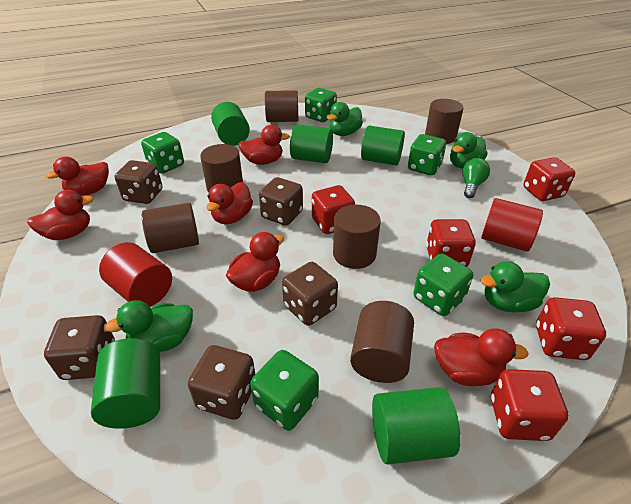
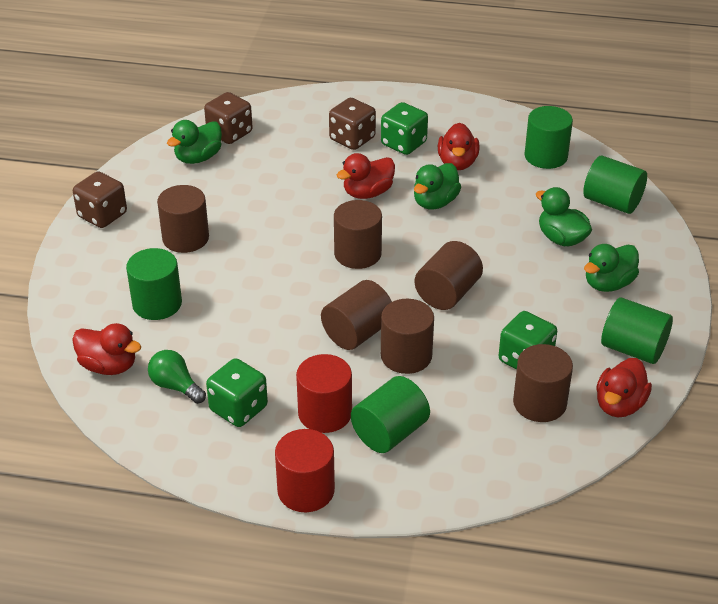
brown dice: [44,315,115,380] [115,160,162,204] [188,345,255,420] [259,177,303,226] [282,262,338,326] = 5 -> [73,171,127,228] [204,92,253,144] [329,98,376,150] = 3
green dice: [141,132,184,174] [250,350,319,431] [305,88,337,122] [408,134,446,176] [413,254,473,316] = 5 -> [206,358,268,427] [381,102,428,155] [498,311,557,370] = 3
red dice: [312,185,355,234] [426,219,476,267] [491,369,569,441] [523,157,575,201] [536,297,606,360] = 5 -> none = 0
red duck: [27,190,94,240] [46,157,109,196] [207,182,253,224] [226,232,284,292] [238,125,290,165] [434,328,529,386] = 6 -> [72,323,141,375] [336,153,395,199] [438,123,480,170] [596,358,652,417] = 4

